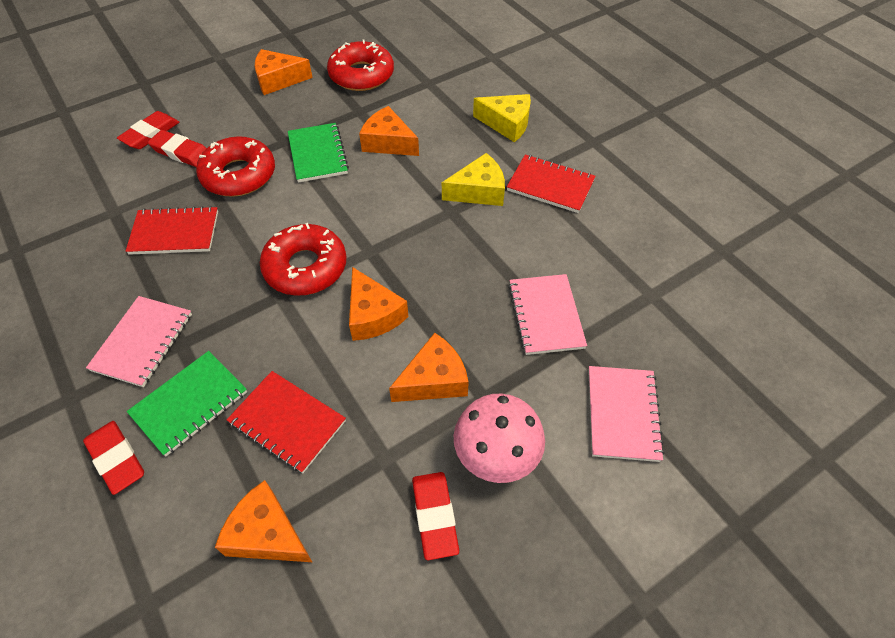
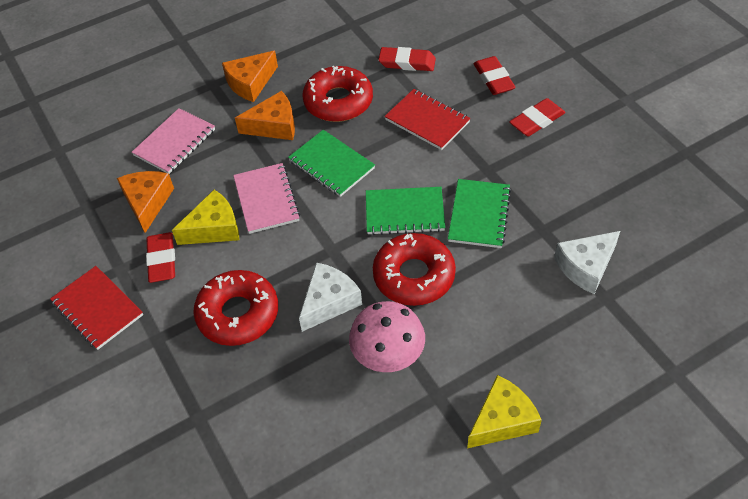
green notebook: [127,351,247,456] [288,123,349,183] = 2 -> [288,130,375,197] [366,187,445,235] [448,179,511,248] = 3
orange cheese: [215,480,312,562] [255,49,313,95] [349,267,408,341] [359,106,419,156] [389,333,469,402] = 5 -> [117,171,174,233] [222,51,278,102] [235,91,295,140] = 3
pink notebook: [86,296,192,387] [508,274,587,355] [588,366,665,462] = 3 -> [132,108,215,174] [233,163,300,234] = 2
red notebook: [126,206,218,255] [227,371,346,473] [507,154,596,213] = 3 -> [50,266,143,350] [384,89,471,150] = 2
white cheese: none = 0 -> [299,262,362,332] [554,231,620,294] = 2

